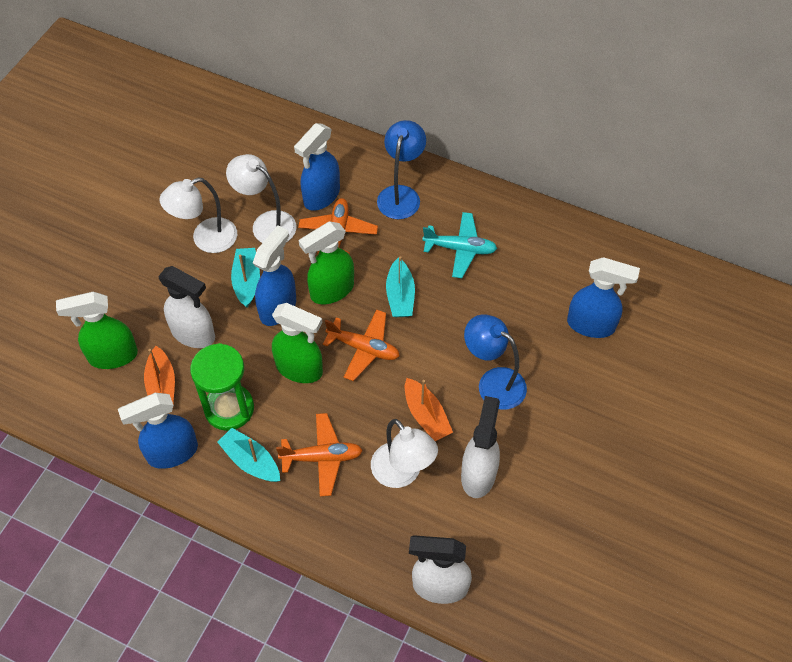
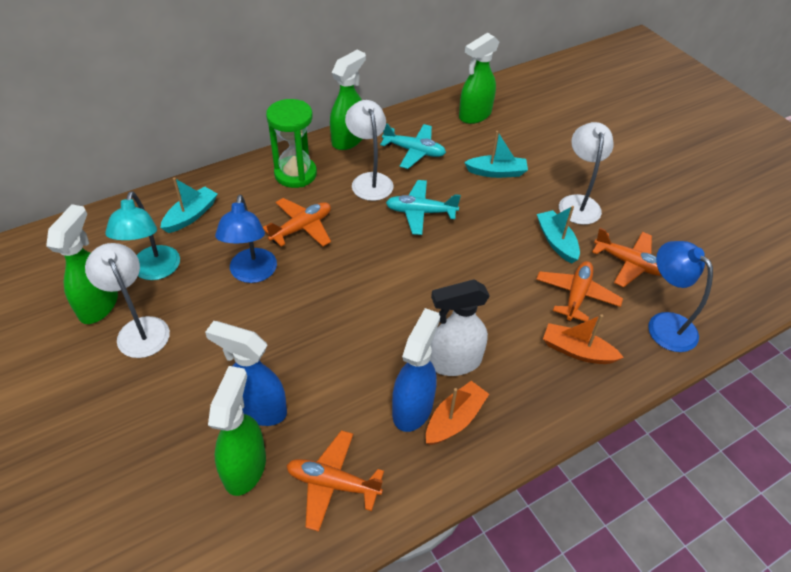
blue spray bottle: [118,393,198,469] [253,226,296,326] [294,123,340,211] [567,257,640,338] = 4 -> [205,321,287,426] [392,308,440,432] = 2
green spray bottle: [56,292,138,369] [272,303,323,383] [299,222,354,304] = 3 -> [46,204,118,324] [208,366,266,496] [330,50,366,150] [459,33,499,124] = 4
orange plane: [276,413,363,496] [298,198,378,255] [323,310,400,381] = 3 -> [263,198,331,247] [286,430,384,532] [536,261,623,322] [592,228,662,287] = 4
turquoise lamp: none = 0 -> [105,191,180,280] = 1
turquoise plane: [422,212,497,278] = 1 -> [380,123,446,169] [386,180,461,235] = 2
white spray bottle: [158,266,215,348] [409,535,472,604] [461,396,500,498] = 3 -> [430,280,490,376] = 1

